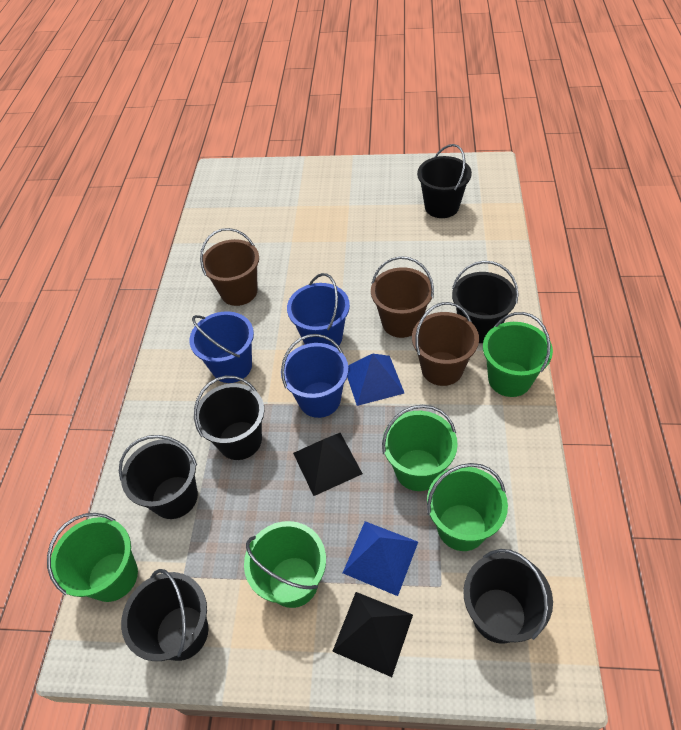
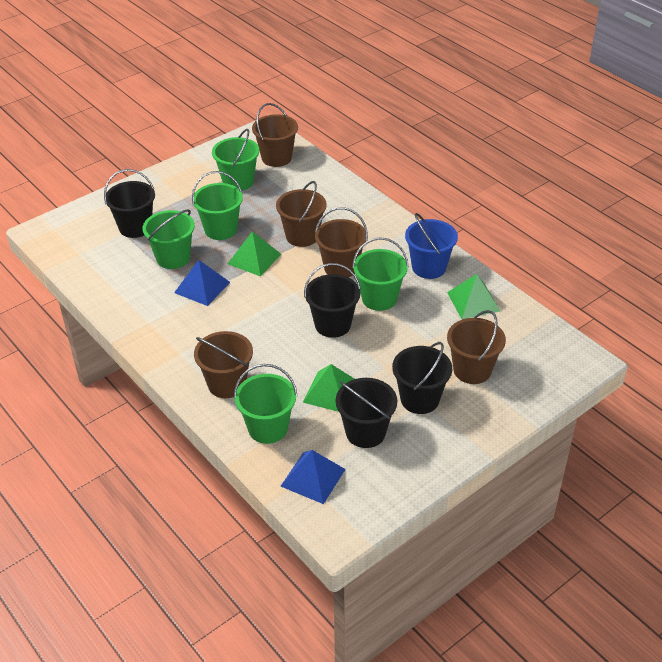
black bucket: [119,435,198,519] [121,569,208,661] [194,376,264,460] [417,144,472,218] [452,261,518,343] [463,549,553,644] = 6 -> [104,169,155,238] [304,263,361,338] [336,378,397,448] [392,342,452,414] = 4
black pyramid: [293,433,363,496] [332,592,413,677] = 2 -> none = 0
blue bucket: [189,311,254,383] [281,334,349,418] [287,273,350,348] = 3 -> [405,213,458,279] = 1
brown bucket: [200,228,259,306] [371,256,434,338] [412,302,479,386] = 3 -> [194,331,253,398] [252,103,298,167] [276,181,327,247] [315,207,368,277] [447,310,506,384] = 5
green pyramid: none = 0 -> [228,231,281,277] [303,364,354,412] [447,274,500,319] = 3

